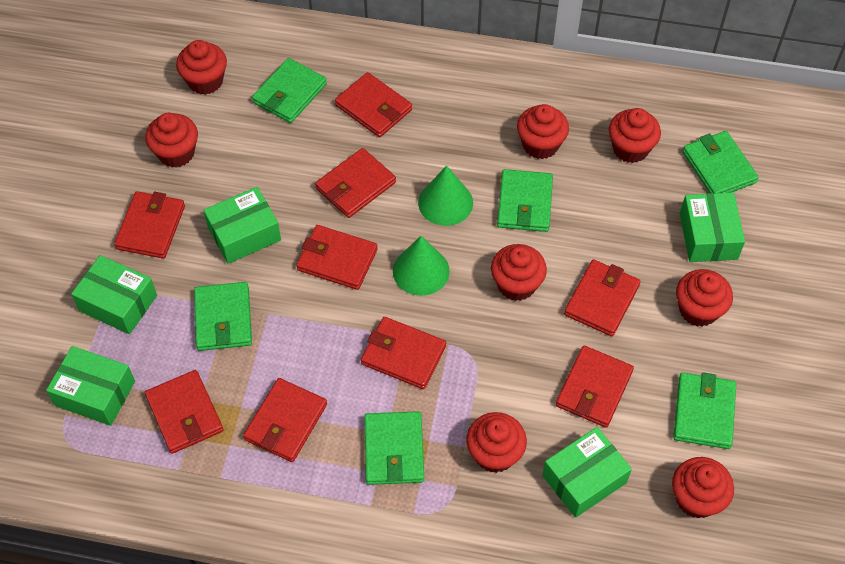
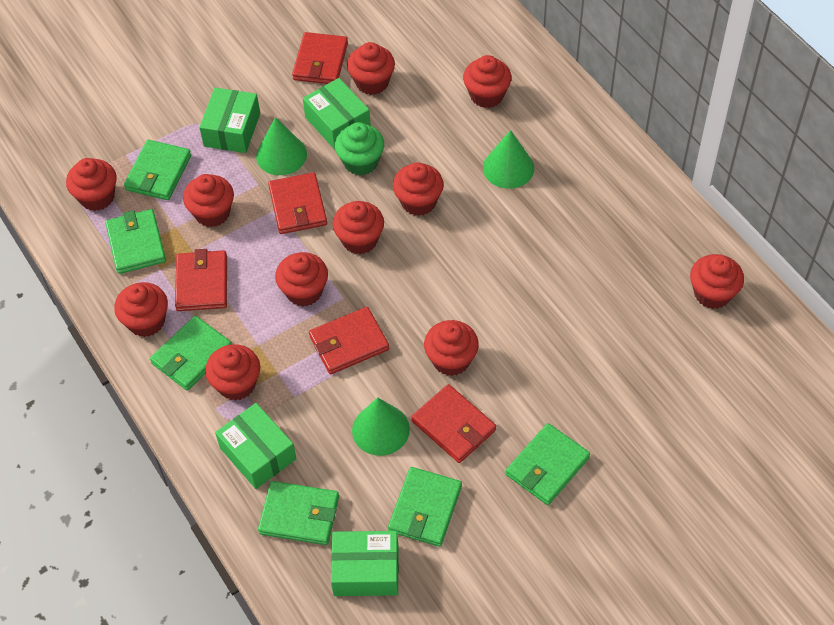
green box: [46,346,135,426] [71,255,157,334] [203,187,281,264] [542,427,632,518] [680,193,745,262] = 5 -> [199,88,260,153] [215,403,296,489] [303,78,371,150] [331,531,399,596] = 4
green cone: [393,236,450,296] [418,166,473,226] = 2 -> [256,117,307,175] [352,398,410,456] [483,130,534,189] = 3
green cupcake: none = 0 -> [335,122,384,175] = 1
red cupcake: [145,113,198,168] [176,40,227,95] [466,412,527,473] [491,244,547,301] [517,104,569,159] [609,108,661,163] [672,457,734,519] [676,269,733,327] = 8 -> [66,158,117,211] [114,282,168,337] [183,174,234,227] [205,344,260,401] [275,252,328,307] [332,201,384,254] [347,42,395,95] [393,162,444,216] [424,320,479,376] [463,55,512,108] [690,254,744,309] = 11
red wallet: [114,191,185,259] [145,370,223,454] [243,378,327,462] [296,225,378,290] [315,148,396,218] [335,72,412,137] [361,317,446,389] [556,346,634,428] [564,259,641,336] = 9 -> [175,249,227,311] [268,172,327,234] [292,32,348,84] [309,307,389,375] [411,384,496,463] = 5

